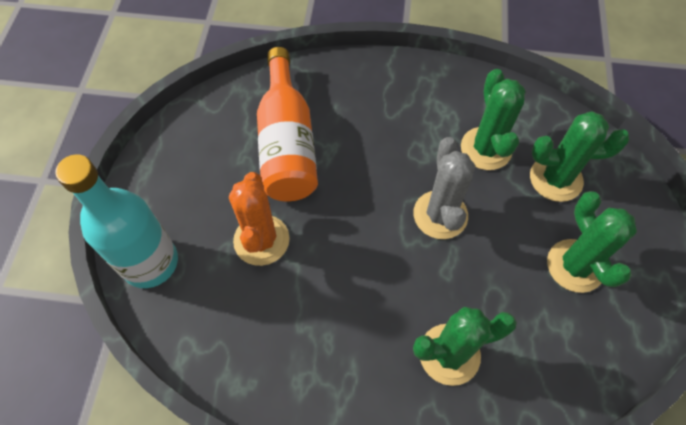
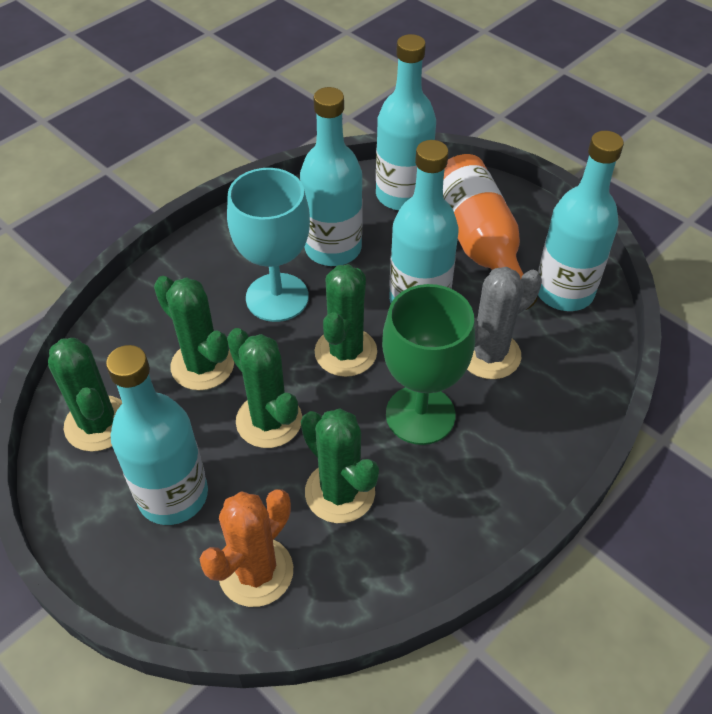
green cactus: [413,307,517,386] [461,69,526,170] [530,111,629,202] [547,191,637,293] = 4 -> [48,338,122,452] [154,276,234,390] [227,328,302,448] [301,408,379,523] [315,264,377,377] = 5
green goblet: none = 0 -> [382,284,475,445] = 1
turquoise bottle: [55,154,178,288] = 1 -> [106,345,208,525] [300,87,363,266] [376,34,436,210] [389,140,459,303] [538,131,624,311] = 5
turquoise goblet: none = 0 -> [227,168,310,322] = 1

